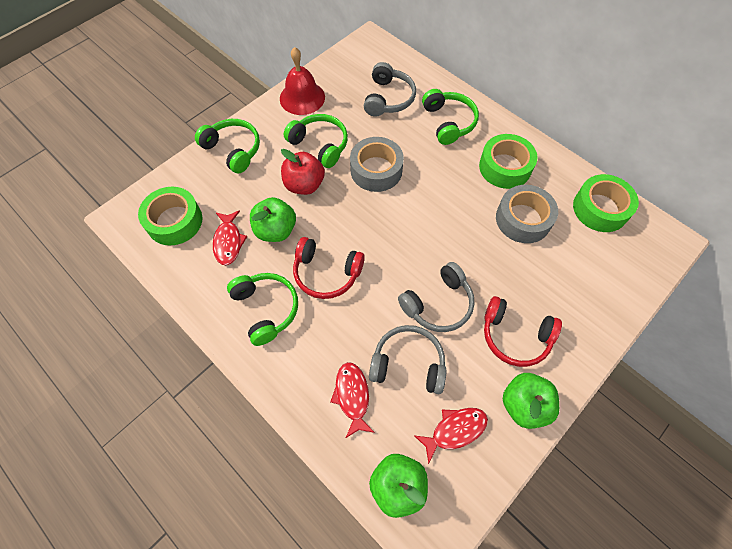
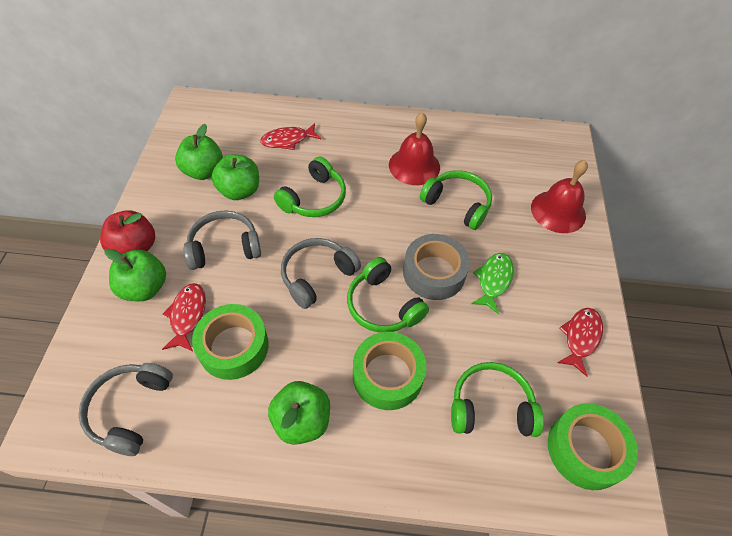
green apple: [250,197,296,242] [369,454,428,518] [503,373,559,429] = 3 -> [104,248,166,301] [175,124,223,180] [212,154,259,200] [268,381,330,445] = 4
green fish: none = 0 -> [471,253,514,314] = 1
grey tape: [350,137,404,192] [496,185,558,243] = 2 -> [403,234,470,300] = 1
red bell: [280,47,325,115] = 1 -> [389,112,440,185] [531,160,588,233] = 2
red headphones: [293,237,365,299] [484,296,562,367] = 2 -> none = 0

